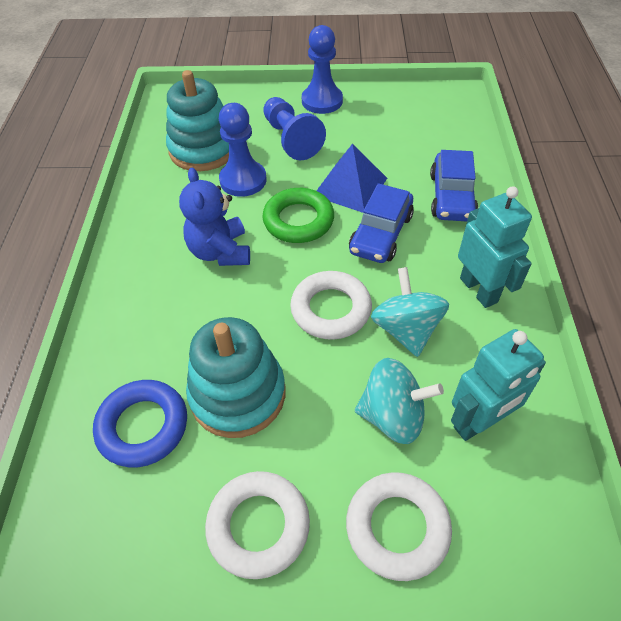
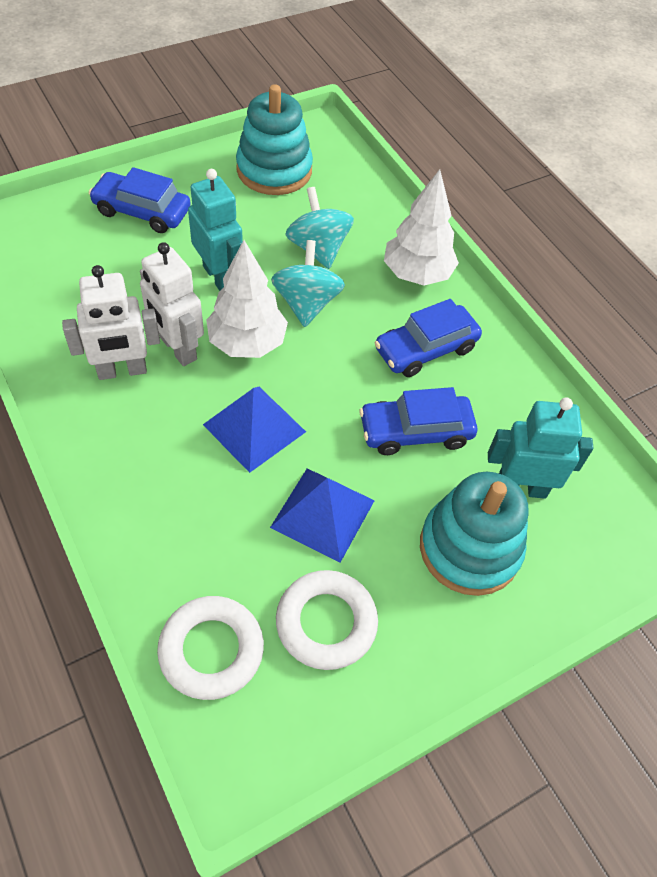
blue car: [349,183,414,263] [430,150,478,221] = 2 -> [89,167,191,233] [359,387,477,455] [375,299,482,377] = 3
blue pawn: [219,103,266,197] [263,97,326,160] [302,25,343,114] = 3 -> none = 0
blue pyramid: [317,144,387,213] = 1 -> [203,387,306,473] [270,469,375,563] = 2
blue ring: [93,380,187,467] = 1 -> none = 0
blue teddy bear: [179,168,250,266] = 1 -> none = 0
green ring: [262,188,334,243] = 1 -> none = 0
white ring: [205,471,310,579] [290,271,372,340] [346,472,452,581] = 3 -> [157,596,264,700] [276,570,378,670] = 2
white robot: none = 0 -> [62,265,160,380] [140,242,204,366] = 2
white tree: none = 0 -> [206,240,288,358] [384,169,459,286] = 2

